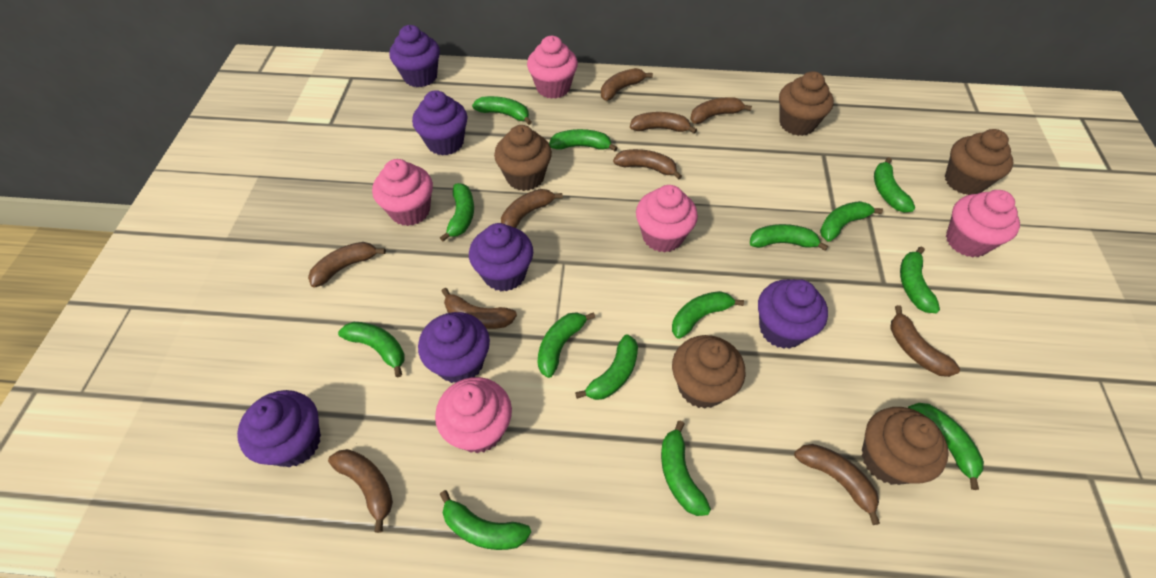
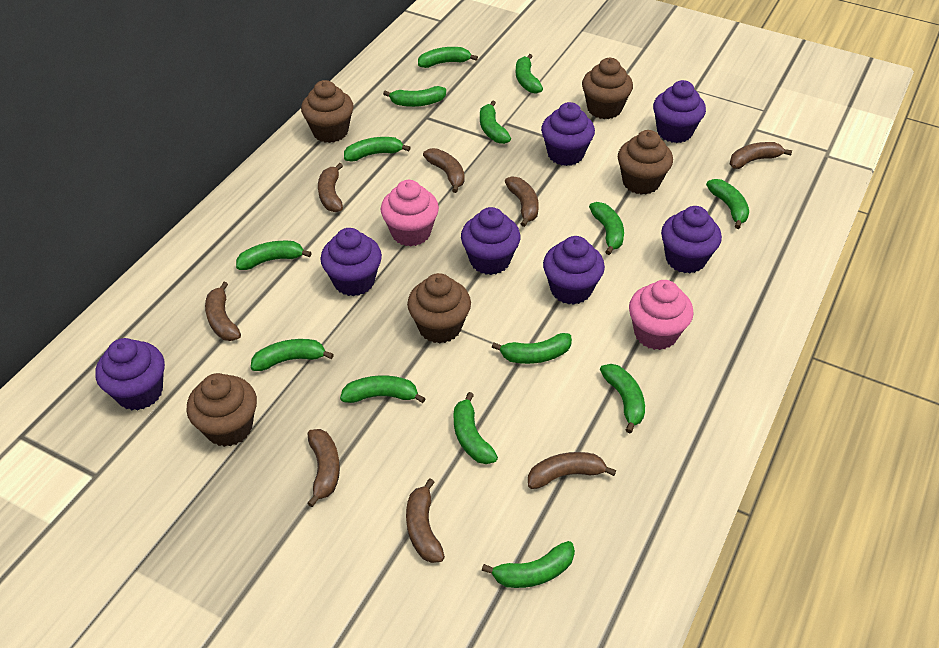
brown banana: [308,242,386,287] [328,449,393,533] [441,288,517,329] [501,189,563,228] [601,68,653,101] [613,149,682,180] [630,112,697,134] [690,97,752,124] [794,444,880,525] [890,305,960,377] = 10 -> [205,282,241,341] [307,429,340,507] [318,163,343,212] [406,479,445,563] [423,148,465,193] [505,176,539,227] [528,452,616,489] [730,142,792,169] = 8
pink cupcake: [372,159,433,226] [435,377,512,453] [527,36,578,99] [636,185,698,253] [946,190,1020,257] = 5 -> [381,180,439,246] [629,280,694,350] = 2
purple cupcake: [237,390,321,467] [389,25,440,87] [412,90,468,156] [418,312,490,383] [469,223,533,291] [758,279,828,349] = 6 -> [95,338,165,410] [320,228,382,296] [461,207,521,275] [541,102,595,166] [543,236,605,305] [653,80,706,143] [661,206,722,274] = 7

